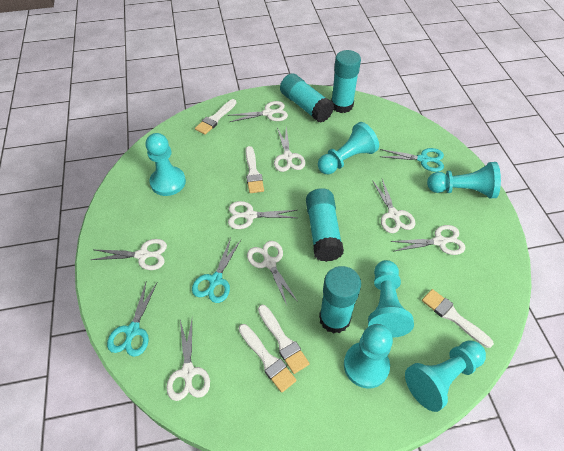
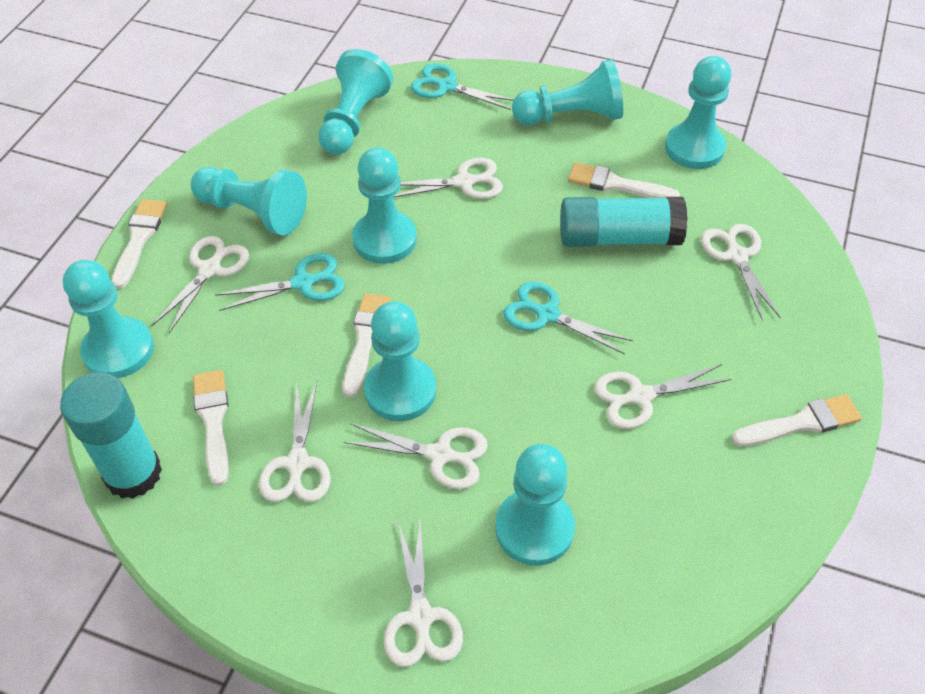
turquoise glue stick: [280,73,334,123] [306,188,344,262] [319,266,361,334] [331,50,361,113] = 4 -> [60,372,162,499] [560,197,688,247] = 2
turquoise pawn: [145,133,186,196] [318,122,379,174] [344,324,393,388] [368,260,414,338] [405,340,486,412] [427,162,501,198] = 6 -> [63,260,154,378] [191,167,307,235] [318,49,393,155] [352,147,417,264] [364,301,436,421] [495,444,575,566] [512,59,623,125] [665,56,731,169] = 8
white scissors: [91,239,167,270] [166,320,210,401] [228,101,288,122] [228,201,297,229] [247,241,298,305] [274,127,305,172] [372,179,415,233] [390,225,465,255] = 8 -> [151,236,249,333] [259,381,331,502] [344,423,488,489] [384,519,463,667] [393,157,503,199] [594,364,732,429] [701,224,781,321] = 7

